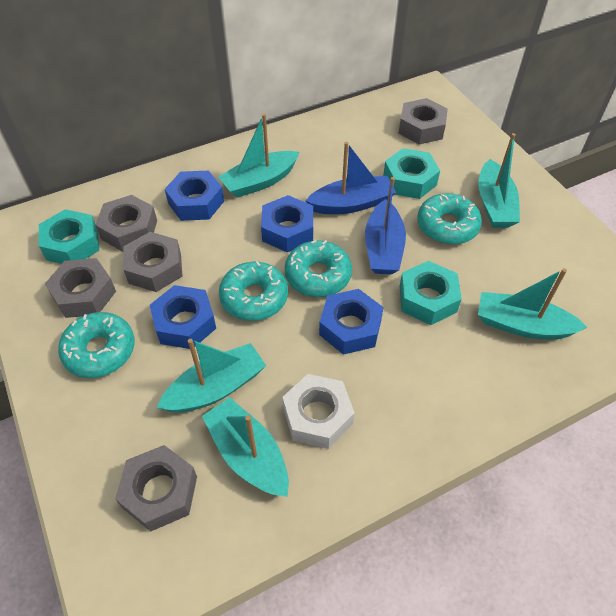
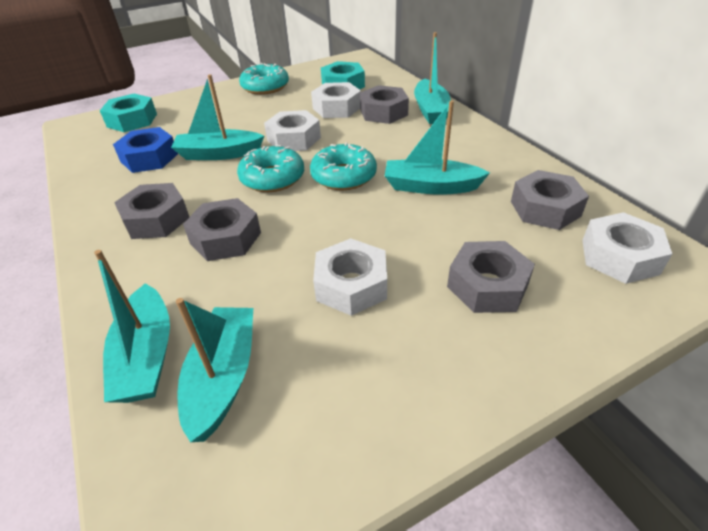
blue boat: [305,142,396,214] [365,177,406,274] = 2 -> none = 0
blue nut: [150,285,216,349] [165,170,224,221] [261,195,313,252] [319,289,384,355] = 4 -> [113,127,178,173] = 1
turquoise donut: [58,312,134,378] [219,261,288,321] [285,240,352,297] [417,193,482,245] = 4 -> [237,145,304,192] [239,63,289,95] [310,142,377,190] = 3
turquoise nut: [39,209,99,264] [383,148,440,199] [400,261,462,325] = 3 -> [100,94,157,132] [321,61,365,90] = 2
white nut: [282,374,355,449] = 1 -> [264,110,321,151] [311,82,361,118] [313,238,387,316] [582,212,672,284] = 4

